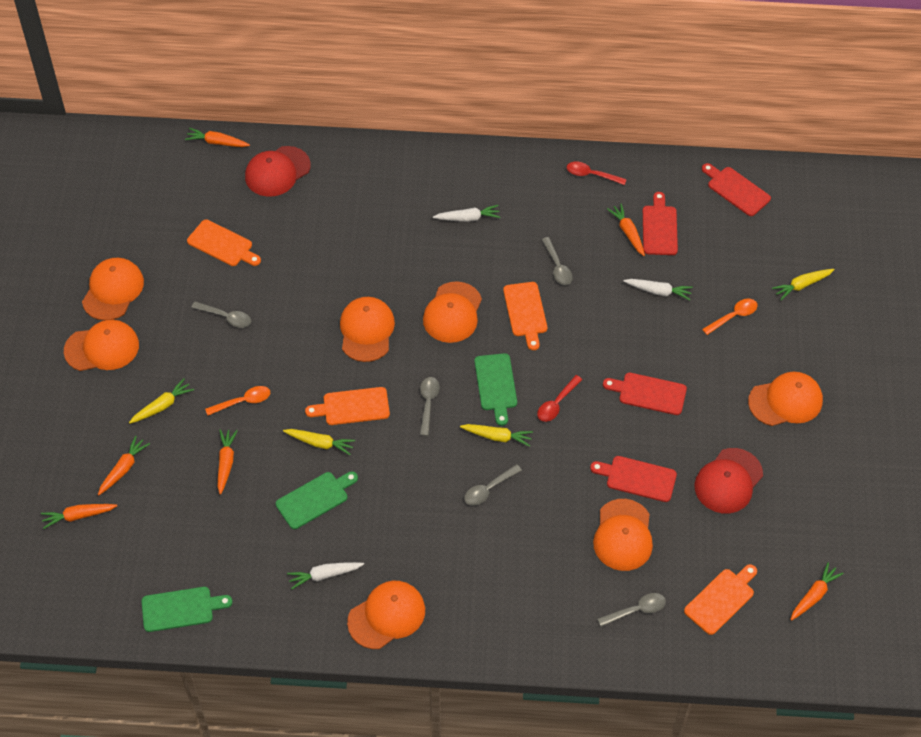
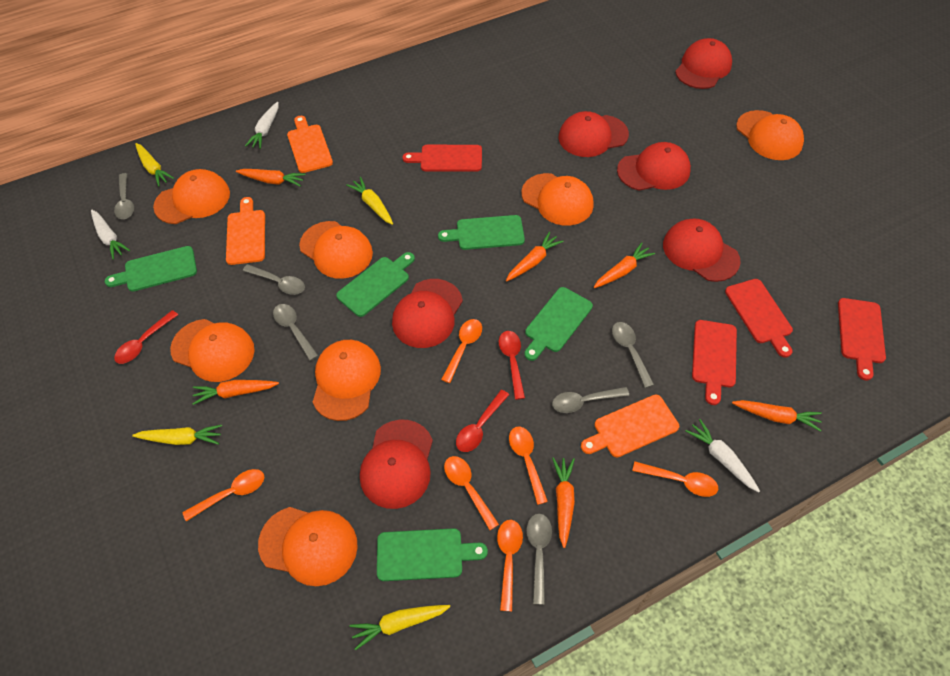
green cutting board: [141,587,233,632] [276,472,358,529] [475,353,517,426] = 3 -> [105,246,197,292] [336,252,415,317] [377,528,488,581] [438,215,525,250] [524,287,593,361] = 5
grey spoon: [191,301,251,328] [420,377,440,436] [464,464,522,505] [541,237,573,285] [598,593,666,627] = 5 -> [114,173,134,219] [243,264,305,295] [273,304,318,361] [526,513,552,605] [552,387,629,413] [612,322,654,388] = 6
orange cutting board: [187,219,261,266] [305,387,390,425] [503,282,547,350] [684,564,757,635] = 4 -> [226,197,265,265] [287,116,333,173] [581,394,679,457] = 3
orange spoon: [205,386,270,416] [702,299,758,335] = 2 -> [182,469,264,521] [441,319,482,383] [444,456,499,530] [497,520,523,611] [509,427,548,505] [632,461,718,497] = 6
red cap: [245,146,311,197] [694,448,763,513] = 2 -> [360,420,433,509] [392,279,463,348] [559,111,629,157] [617,142,691,191] [663,219,741,282] [675,38,732,89] = 6
red spoon: [537,375,582,422] [567,162,627,185] = 2 -> [114,310,178,364] [456,390,509,452] [499,331,525,400] = 3

